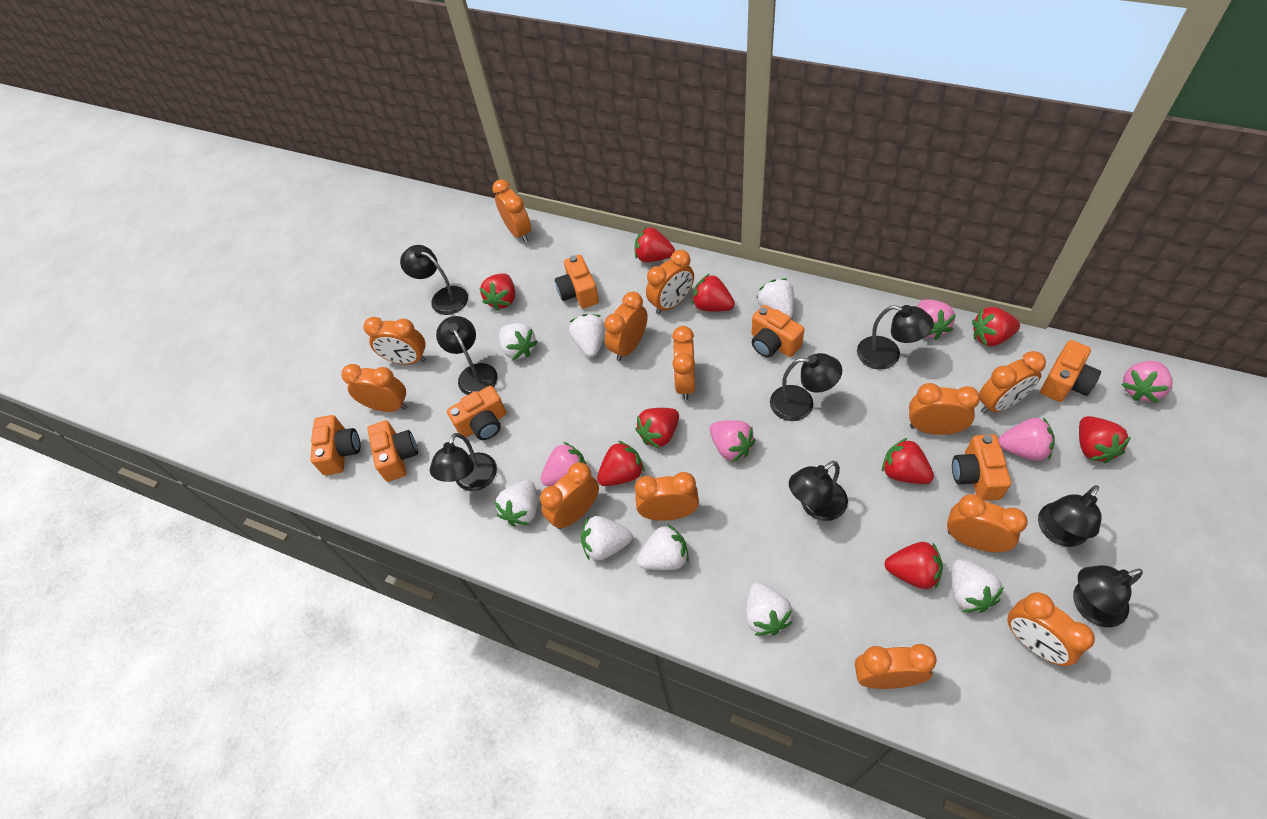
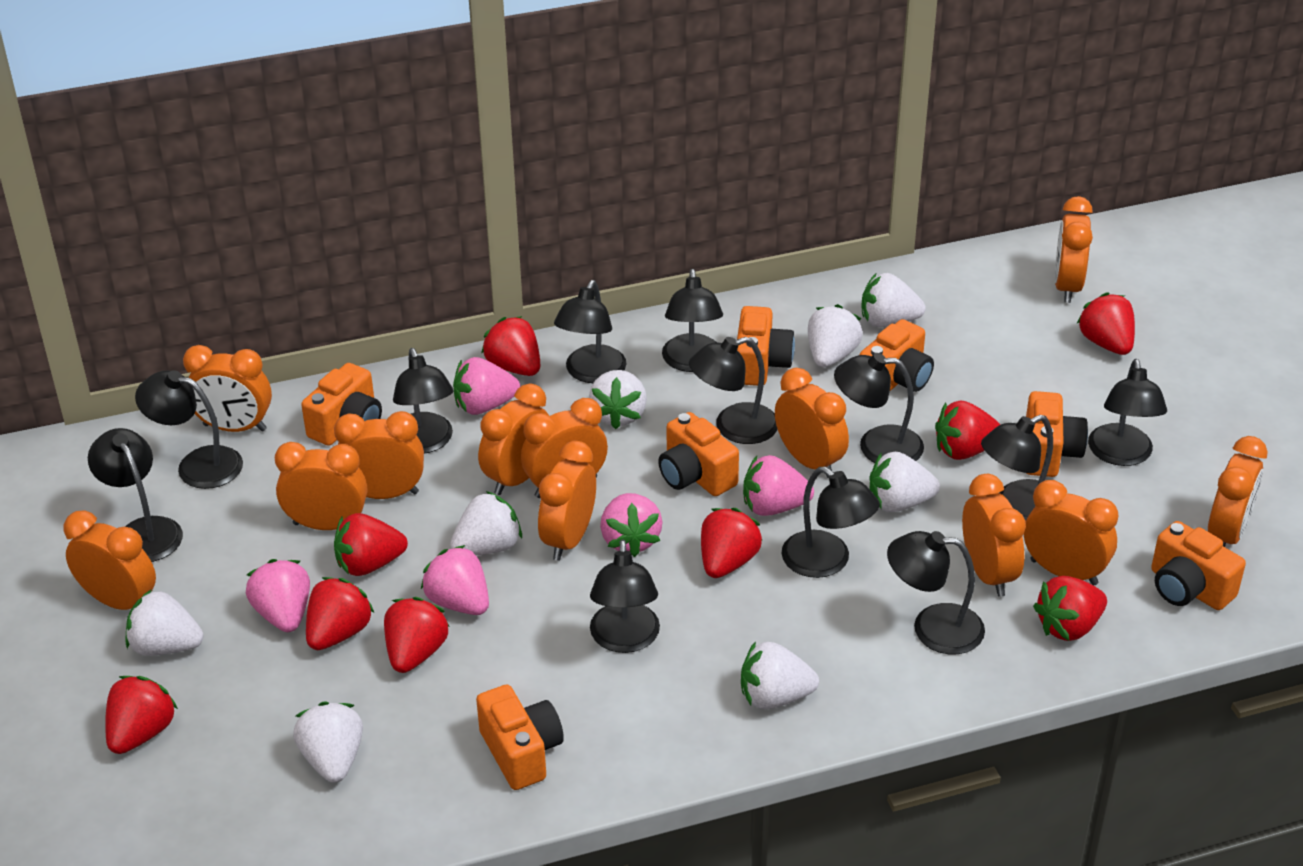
black lamp: [400,245,468,315] [429,433,497,491] [436,316,498,395] [770,353,842,421] [789,461,848,521] [857,305,934,370] [1038,485,1102,547] [1073,565,1143,627] = 8 -> [88,428,183,562] [135,370,243,489] [393,348,453,453] [554,280,626,383] [590,539,660,653] [662,269,723,372] [689,337,778,444] [781,467,880,578] [834,353,924,463] [887,531,985,654] [981,415,1053,521] [1088,359,1167,466] = 12
orange clock: [341,364,407,412] [364,317,426,365] [492,179,531,242] [540,462,599,529] [604,292,648,361] [635,472,699,521] [646,250,694,314] [672,326,695,400] [855,644,937,689] [909,383,980,435] [947,494,1028,552] [979,351,1046,414] [1007,592,1095,666] = 13 -> [64,510,156,610] [183,345,272,432] [275,442,367,530] [334,411,424,499] [478,384,549,495] [521,398,608,498] [538,441,596,561] [775,368,849,478] [962,474,1026,597] [1024,480,1118,585] [1055,196,1093,303] [1208,436,1268,547] = 12

